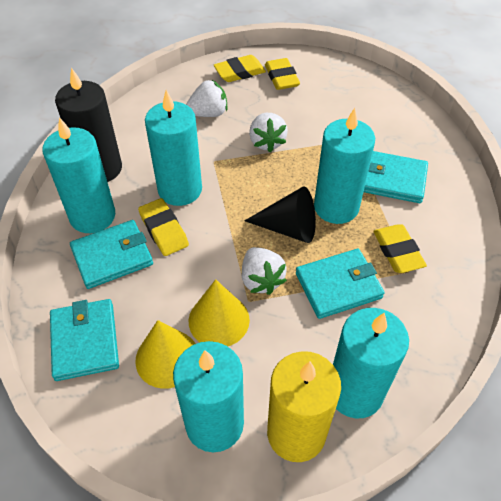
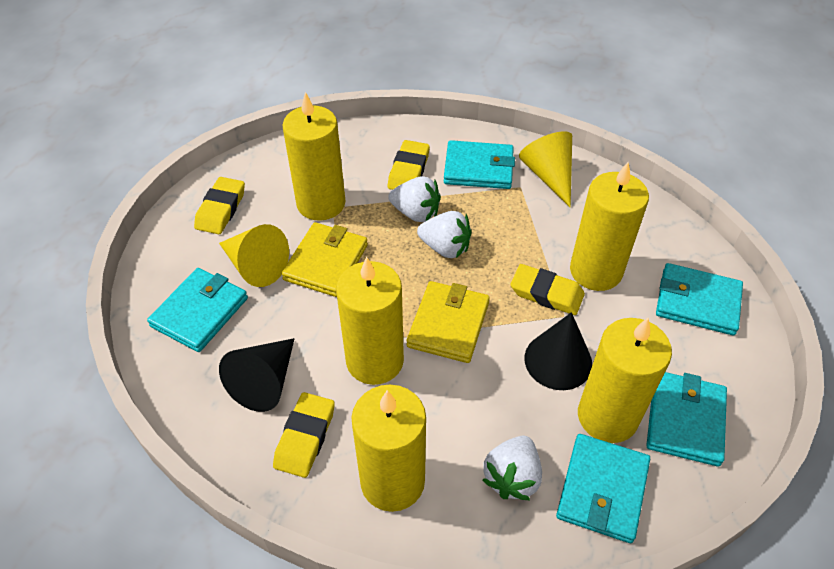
black candle: [55,68,122,182] = 1 -> none = 0
black cone: [244,186,316,243] = 1 -> [219,338,295,412] [525,312,592,390] = 2
turquoise candle: [42,117,115,233] [145,90,202,206] [173,341,244,452] [314,108,375,224] [333,308,409,418] = 5 -> none = 0
turquoise wallet: [50,299,119,381] [70,220,153,289] [296,249,385,319] [364,151,428,203] = 4 -> [147,268,248,352] [444,140,515,189] [556,434,650,543] [646,372,727,467] [656,263,743,336] = 5
yellow candle: [267,351,341,462] = 1 -> [283,92,345,221] [336,256,404,385] [351,384,426,512] [570,162,649,291] [578,317,672,443] = 5
yellow wallet: none = 0 -> [281,222,368,297] [406,281,490,363] = 2

